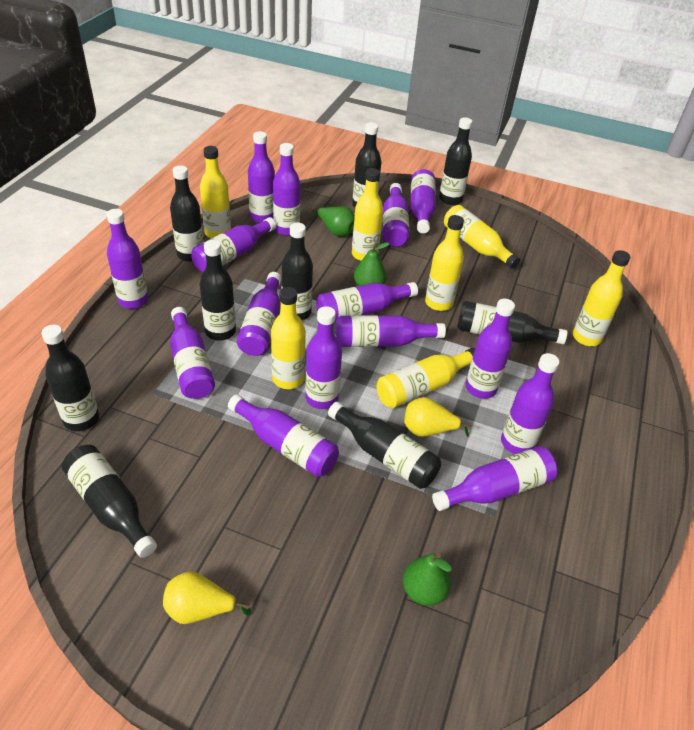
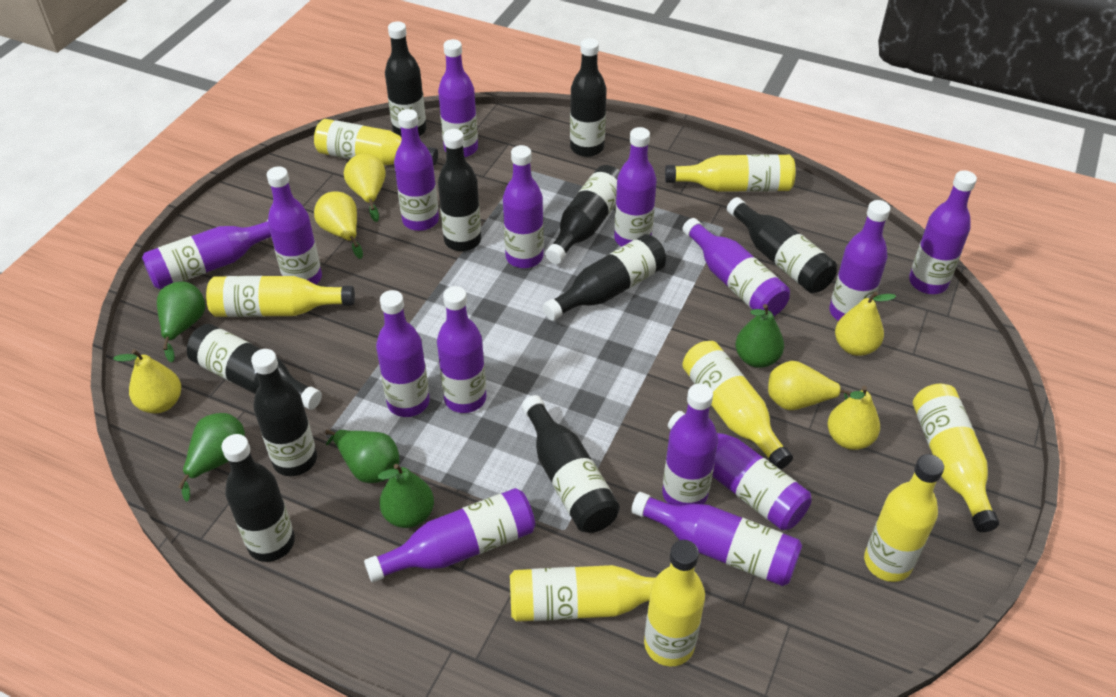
black bottle: [41,325,99,431] [62,445,157,558] [170,166,204,262] [199,240,236,341] [281,223,313,320] [328,402,441,489] [352,123,381,208] [439,117,472,205] [457,301,567,344] = 9 -> [187,324,322,410] [221,434,295,562] [251,349,317,476] [385,21,426,136] [438,129,481,251] [522,395,620,533] [543,234,666,321] [545,165,620,264] [570,38,607,157] [727,197,837,293] = 10
green pear: [311,207,355,237] [354,242,390,286] [403,553,452,606] = 3 -> [157,281,205,363] [178,413,245,502] [325,430,399,483] [378,464,434,528] [735,304,784,368] = 5
yellow bottle: [200,146,231,238] [271,287,306,389] [352,168,383,261] [377,348,475,408] [425,215,464,311] [444,205,520,269] [573,250,630,346] = 7 -> [206,276,355,317] [314,119,438,166] [510,565,656,622] [644,540,705,667] [665,154,795,192] [682,341,793,469] [864,454,944,582] [913,384,999,532] = 8
yellow pear: [163,571,251,624] [404,397,471,437] = 2 -> [113,349,181,413] [314,191,363,259] [344,154,386,222] [768,361,851,410] [828,386,880,450] [835,291,896,356] = 6

